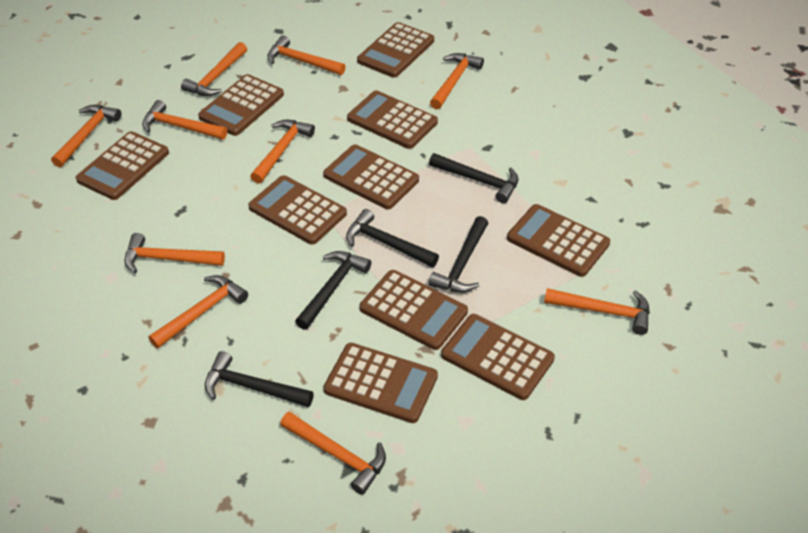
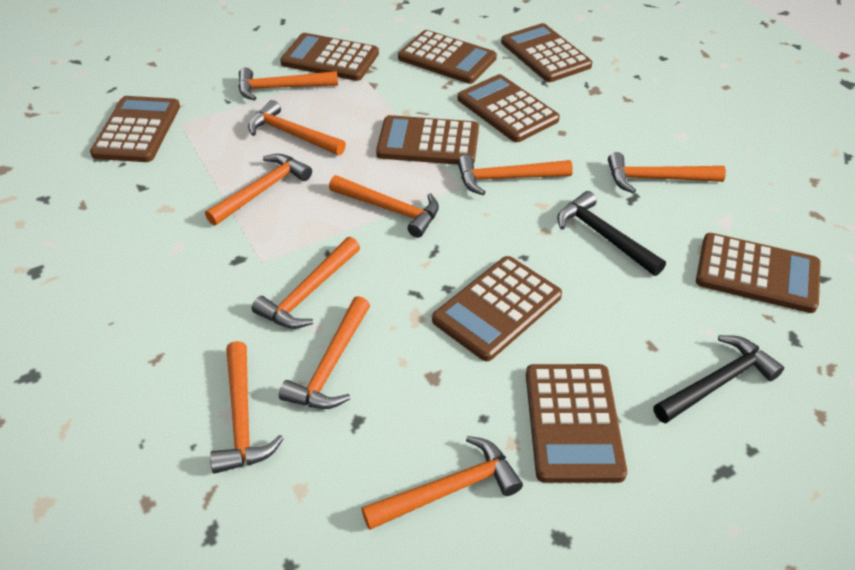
black hammer: [205,351,314,407] [295,251,371,330] [346,209,439,267] [429,153,519,203] [429,216,488,293] = 5 -> [557,191,666,276] [653,335,784,424] = 2
brown calculator: [76,131,169,200] [198,74,284,136] [248,175,347,245] [323,144,419,210] [324,343,438,423] [347,90,438,149] [357,22,434,78] [359,270,468,350] [441,314,555,400] [507,204,610,277] = 10 -> [90,96,180,162] [280,33,379,81] [376,115,479,165] [398,30,497,84] [432,256,562,361] [458,74,560,142] [501,23,592,82] [526,364,627,483] [696,233,821,313] = 9

